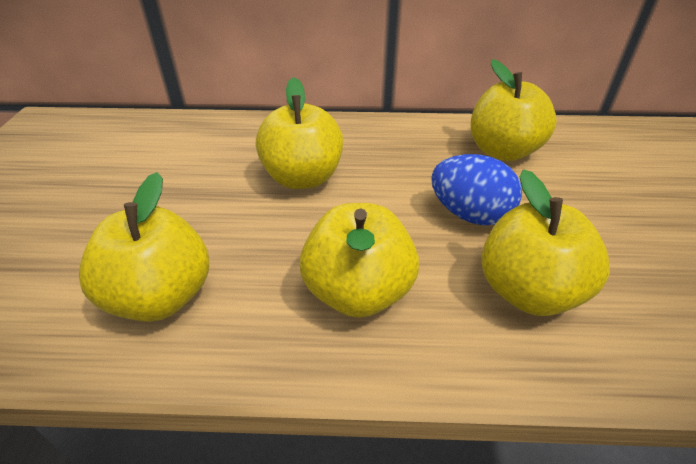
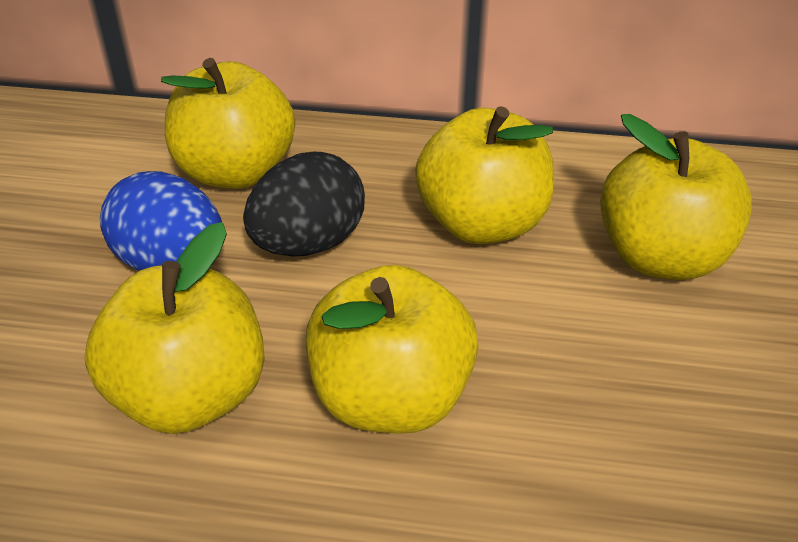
black egg: none = 0 -> [243,152,365,257] = 1

